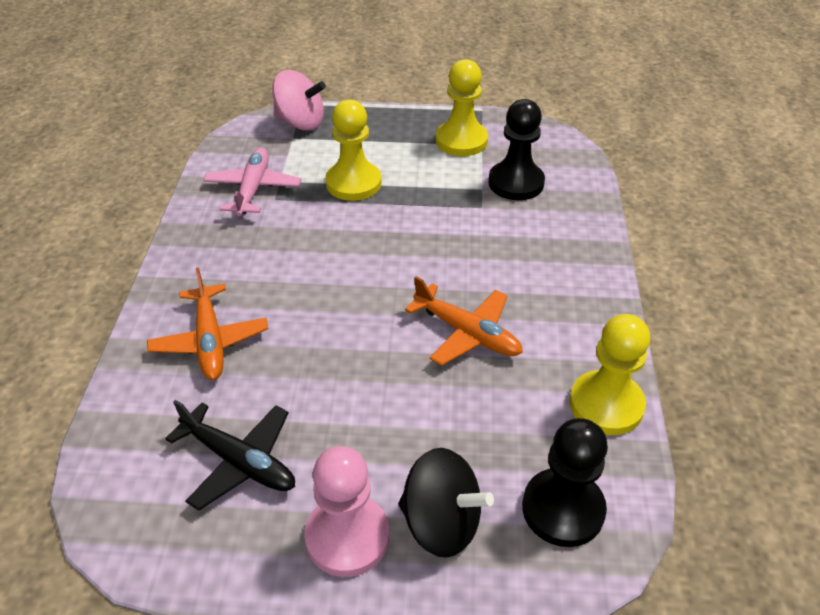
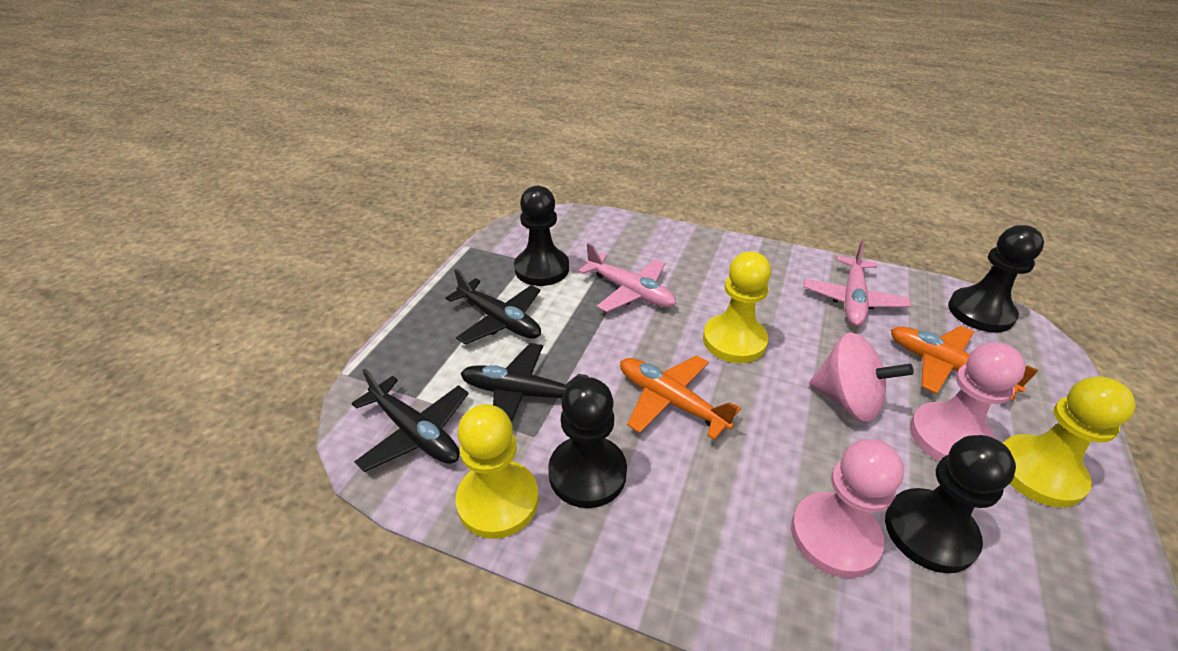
black pawn: [488,99,545,200] [522,418,608,547] = 2 -> [514,186,569,286] [548,377,627,508] [885,435,1016,573] [948,225,1044,333] = 4
black plane: [165,400,295,510] = 1 -> [351,369,469,472] [446,269,541,345] [460,343,588,422] = 3
black spinning top: [398,448,494,558] = 1 -> none = 0
pink pawn: [304,446,389,577] = 1 -> [791,439,904,578] [910,342,1026,461] = 2
pink plane: [203,147,301,216] = 1 -> [578,243,676,312] [803,241,911,326] = 2

